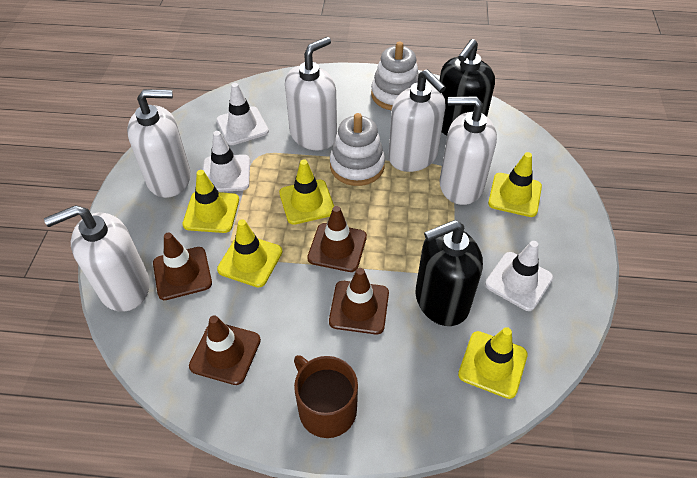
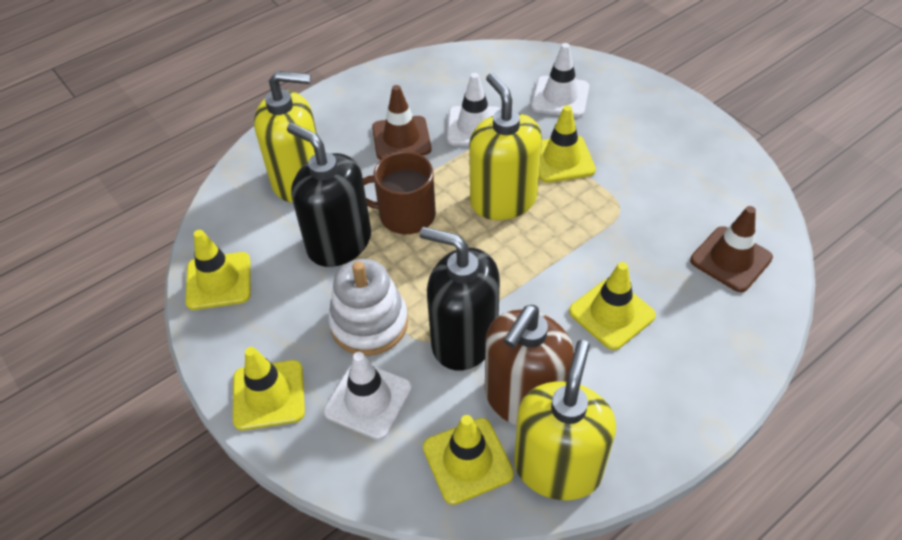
brown soap dispenser: none = 0 -> [485,305,574,426] = 1
brown traffic cone: [153,232,212,300] [189,315,261,385] [307,206,367,272] [329,268,389,334] = 4 -> [372,85,431,160] [690,206,773,292] = 2
white soap dispenser: [44,205,150,312] [127,89,191,198] [285,37,337,151] [388,69,446,172] [440,96,497,205] = 5 -> none = 0
white stacking toy: [330,113,385,186] [371,42,419,110] = 2 -> [328,259,408,356] = 1
yellow soap dispenser: none = 0 -> [254,71,317,203] [469,73,542,220] [514,340,616,500] = 3

